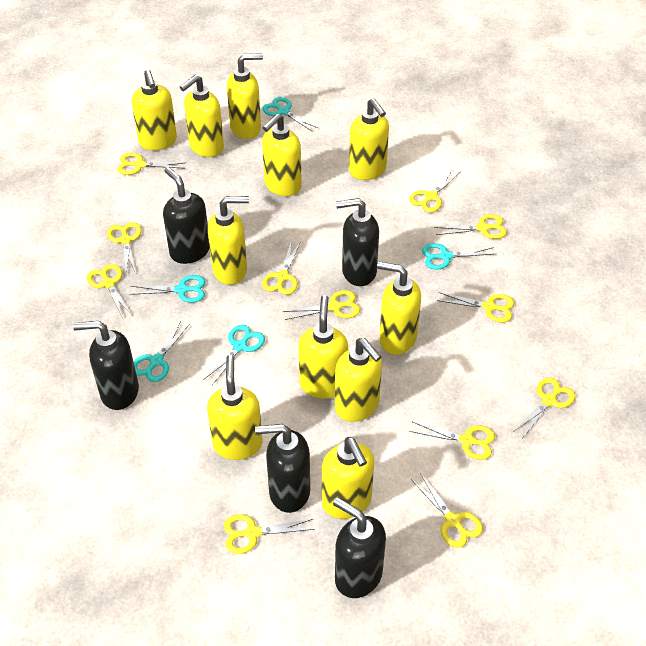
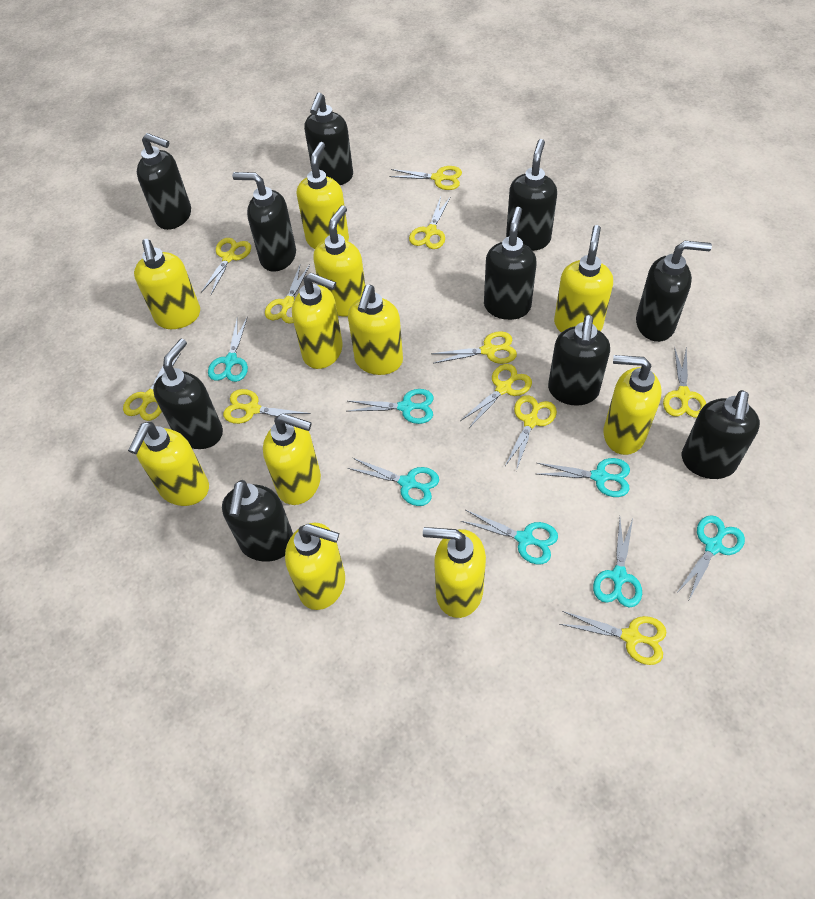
black soap dispenser: [73,321,139,410] [163,167,210,264] [255,424,310,513] [333,497,386,598] [336,198,379,286] = 5 -> [137,133,191,230] [153,339,223,449] [222,480,293,562] [232,172,296,272] [304,93,353,185] [484,207,537,320] [506,139,557,251] [548,315,610,406] [636,241,712,342] [682,390,760,479] = 10
turquoise scissors: [130,275,206,303] [134,321,190,382] [203,325,265,385] [263,97,318,132] [422,243,495,270] = 5 -> [208,316,248,382] [348,389,434,424] [348,458,439,506] [461,510,558,564] [537,458,630,497] [593,519,642,607] [678,515,745,600] = 7
yellow scissors: [87,264,132,319] [107,222,142,275] [117,153,185,175] [224,514,314,554] [262,240,301,295] [283,290,360,320] [409,169,460,213] [409,422,495,460] [411,473,483,548] [434,214,507,239] [437,292,514,323] [513,377,575,437] = 12 -> [123,354,180,421] [201,238,251,295] [223,389,311,424] [265,265,310,324] [389,166,462,190] [409,197,450,249] [431,331,517,364] [460,364,532,428] [505,395,557,471] [559,611,667,665] [663,347,706,418] = 11

